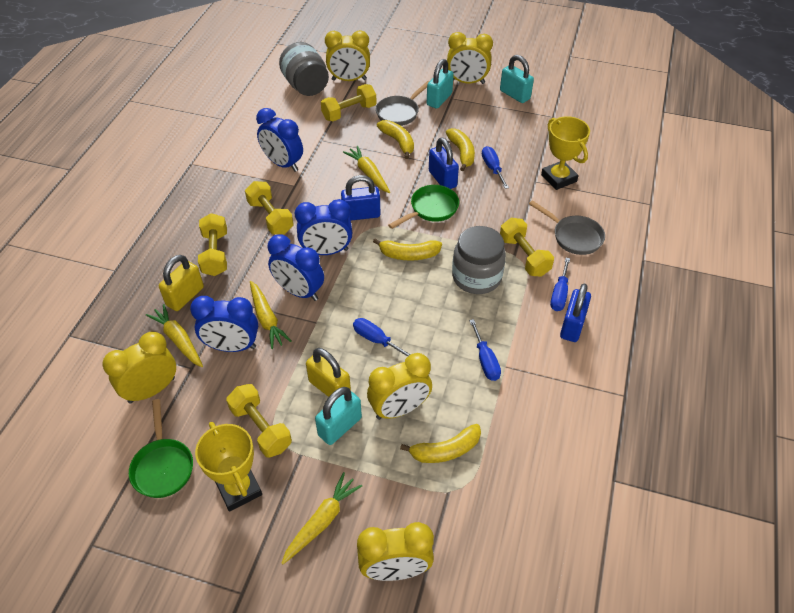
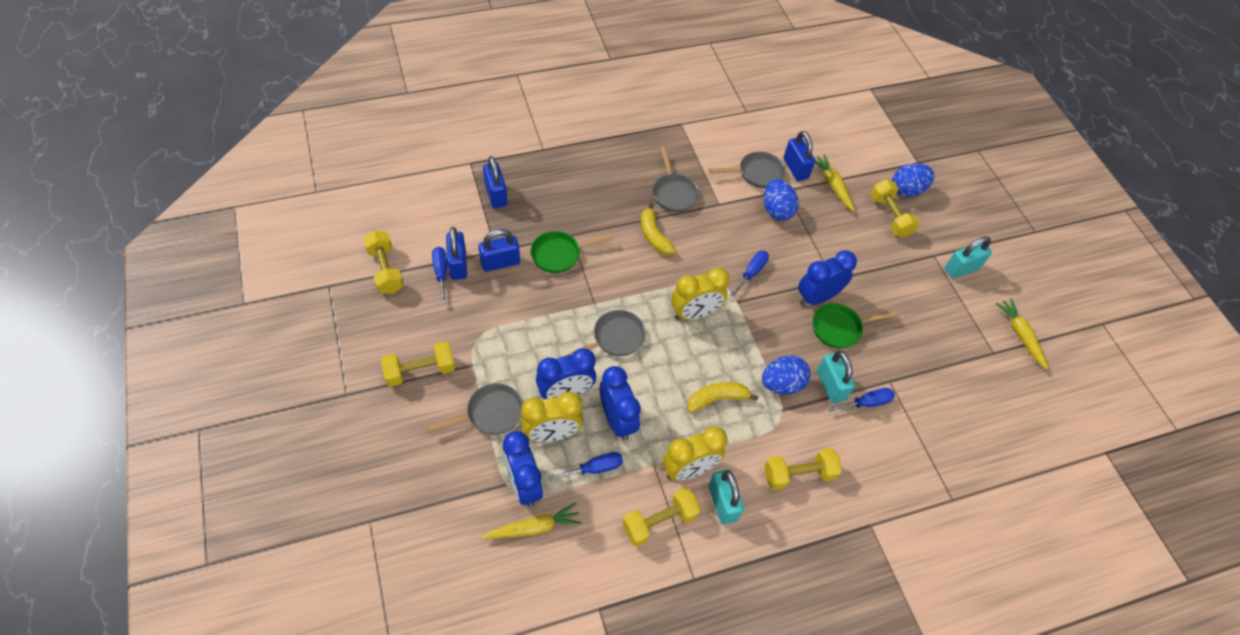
blue egg: none = 0 -> [762,356,811,394] [764,179,799,221] [892,163,934,197] = 3
blue padlock: [341,175,380,220] [429,138,459,189] [560,283,591,342] = 3 -> [446,227,467,280] [478,229,520,272] [483,156,507,208] [783,131,815,181] = 4
grey jar: [279,42,329,96] [452,226,506,294] = 2 -> none = 0
grey pan: [376,81,430,126] [529,200,605,255] = 2 -> [427,383,523,435] [565,310,646,356] [653,146,699,212] [709,151,785,188] = 4
yellow banana: [373,238,442,261] [377,120,414,159] [400,424,481,463] [446,128,475,171] = 4 -> [641,203,676,255] [687,382,759,413] = 2
yellow carrot: [146,304,203,367] [250,281,292,349] [281,472,362,564] [343,146,390,193] = 4 -> [481,502,582,539] [815,154,855,212] [995,298,1049,370] = 3
yellow clock: [103,332,176,403] [325,30,370,81] [357,522,434,581] [367,353,432,420] [447,32,493,84] = 5 -> [521,392,583,442] [663,426,727,481] [671,268,730,320] = 3
yellow padlock: [159,255,204,311] [306,348,351,397] = 2 -> none = 0
yellow trophy: [195,422,262,512] [541,116,590,190] = 2 -> none = 0

